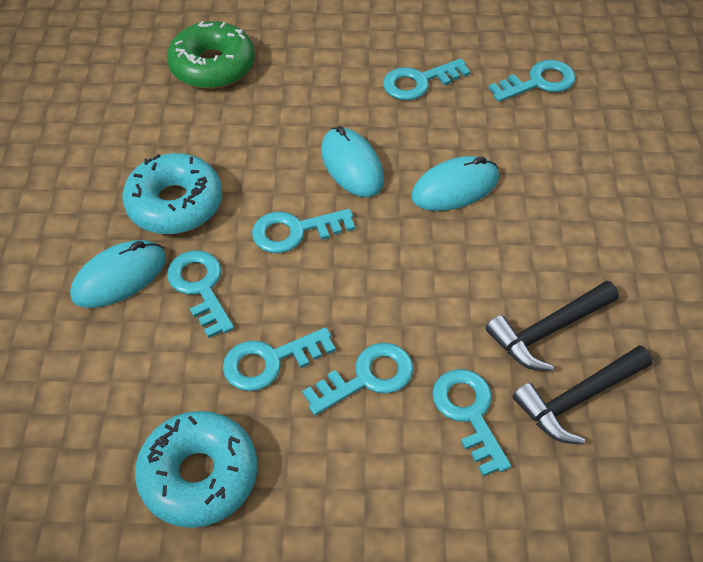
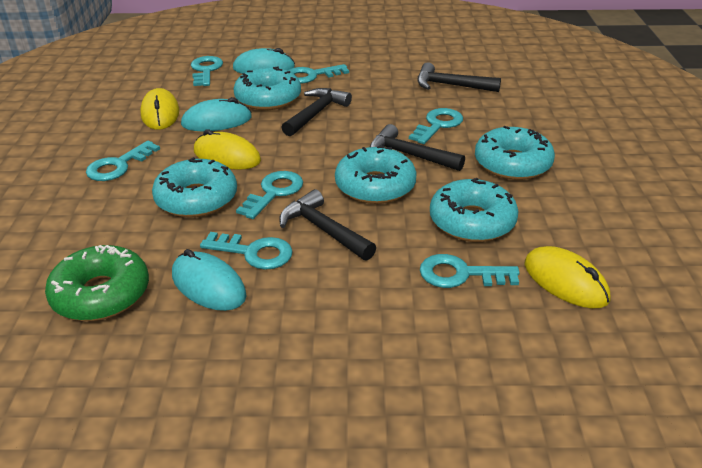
black hammer: [486,281,619,371] [513,345,652,445] = 2 -> [279,189,376,261] [281,88,352,136] [370,124,465,171] [417,62,501,92] = 4
turquoise donut: [122,153,222,235] [135,411,257,528] = 2 -> [152,157,237,218] [233,66,301,110] [335,145,417,204] [430,178,519,242] [475,126,555,180] = 5
yellow mouse: none = 0 -> [140,88,179,130] [194,129,261,170] [525,246,610,309] = 3

